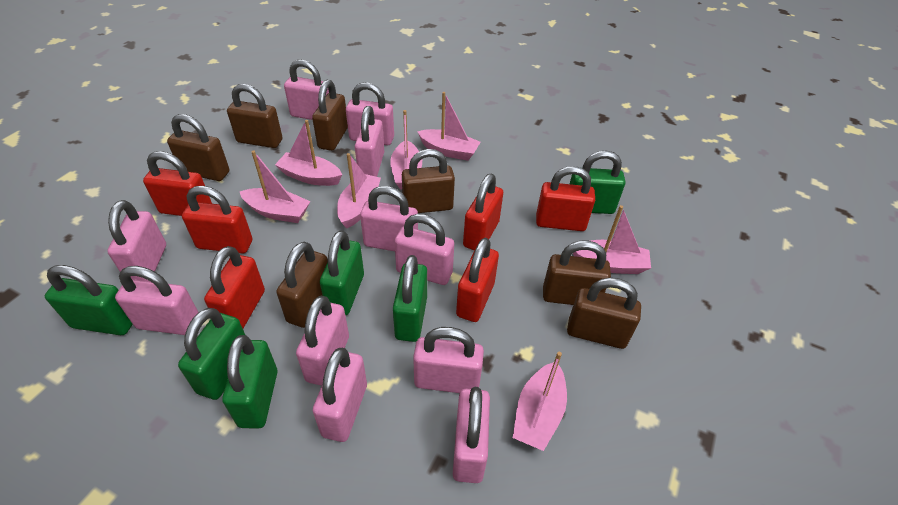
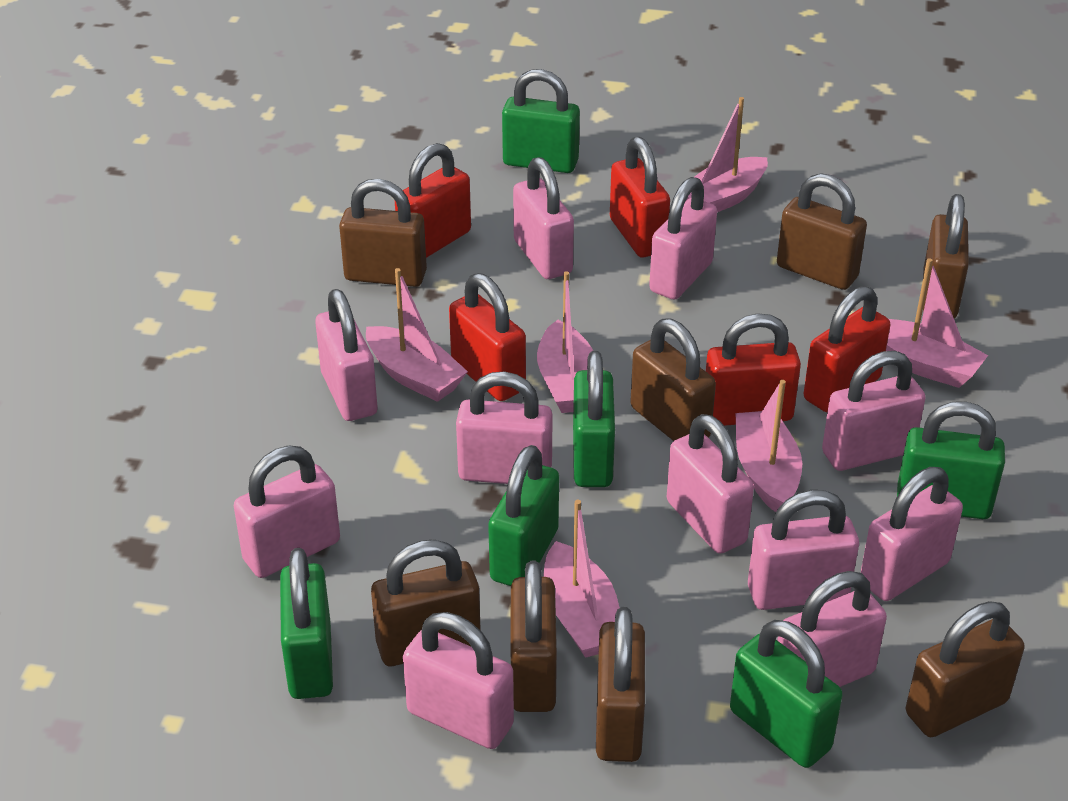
brown padlock: [167,114,230,181] [227,84,282,148] [276,242,328,328] [312,79,348,151] [402,149,455,213] [543,240,611,305] [567,278,641,349] = 7 -> [339,179,427,287] [371,540,481,666] [511,561,557,712] [596,607,645,762] [630,318,716,441] [777,173,867,290] [906,601,1025,737] [923,194,969,318] = 8
pink boat: [240,151,311,223] [275,120,342,186] [337,153,381,229] [390,110,422,189] [417,92,480,161] [513,352,567,451] [573,205,651,274] = 7 -> [366,268,468,402] [537,271,593,413] [543,500,620,658] [686,97,768,212] [735,380,802,512] [886,258,988,388] = 6
red padlock: [143,151,212,216] [182,186,252,254] [204,246,265,328] [456,238,499,322] [463,174,503,251] [536,166,595,231] = 6 -> [395,143,471,258] [449,273,526,401] [610,137,670,257] [706,313,801,426] [804,286,890,412] = 5

